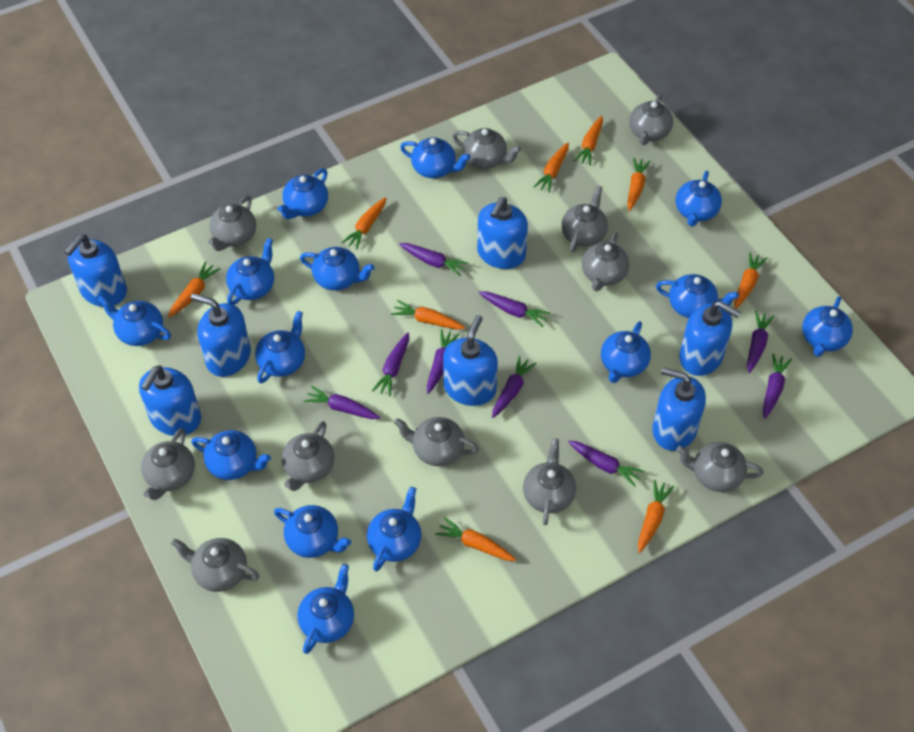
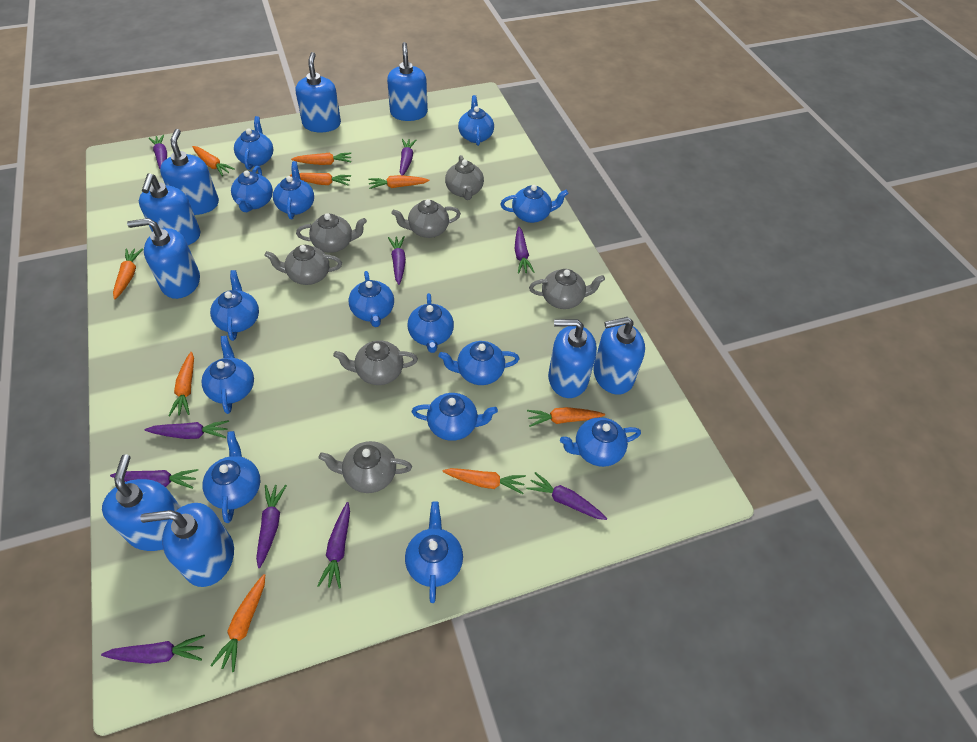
blue soap dispenser: [65,234,127,307] [139,365,201,436] [191,293,251,377] [443,315,498,406] [477,197,528,269] [652,367,706,451] [679,301,741,376] = 7 -> [102,454,181,551] [127,218,200,299] [139,173,201,245] [140,503,234,587] [160,129,219,215] [296,52,341,133] [387,42,428,121] [548,319,597,398] [593,317,645,395] = 9
grey teapot: [141,428,195,500] [171,538,259,592] [208,195,256,251] [282,421,334,491] [394,417,479,466] [453,128,521,169] [523,438,576,525] [561,185,608,252] [582,232,629,291] [629,94,673,145] [676,442,763,492] = 11 -> [264,245,342,285] [296,213,367,253] [319,441,412,493] [333,340,418,385] [392,199,461,238] [445,155,484,200] [529,269,605,309] = 7
purple carrot: [304,386,380,419] [372,333,409,397] [399,243,468,276] [427,329,459,394] [479,291,550,327] [492,355,537,418] [568,440,645,487] [747,311,774,373] [763,353,792,419] = 9 -> [101,635,205,664] [110,469,198,489] [145,420,229,439] [149,135,167,169] [256,485,287,568] [317,502,350,589] [388,236,406,285] [400,139,416,175] [515,226,534,274] [526,472,607,520] = 10

